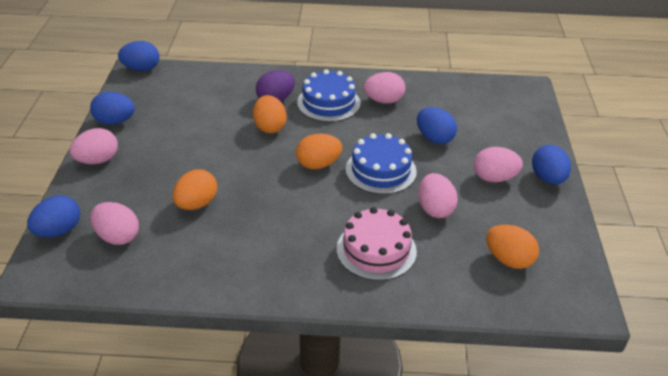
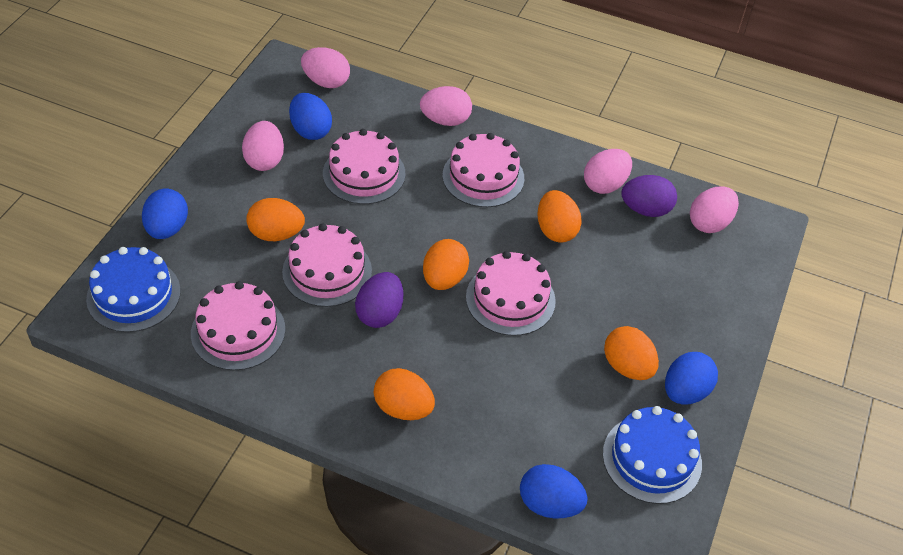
blue egg: [27,195,80,237] [90,92,135,125] [118,41,159,71] [417,107,457,144] [532,145,571,185] = 5 -> [142,189,188,239] [289,93,332,140] [520,464,588,519] [665,352,718,405] = 4
orange egg: [173,169,217,210] [253,95,286,133] [296,133,342,169] [486,225,539,269] = 4 -> [246,198,305,241] [374,368,435,420] [423,239,469,290] [537,190,582,243] [604,326,659,380] = 5
pink cake: [337,207,417,281] = 1 -> [191,281,285,370] [282,223,372,307] [323,129,406,204] [443,133,524,207] [466,251,556,336] = 5
purple egg: [256,70,295,101] = 1 -> [355,272,403,328] [621,175,677,217] = 2

